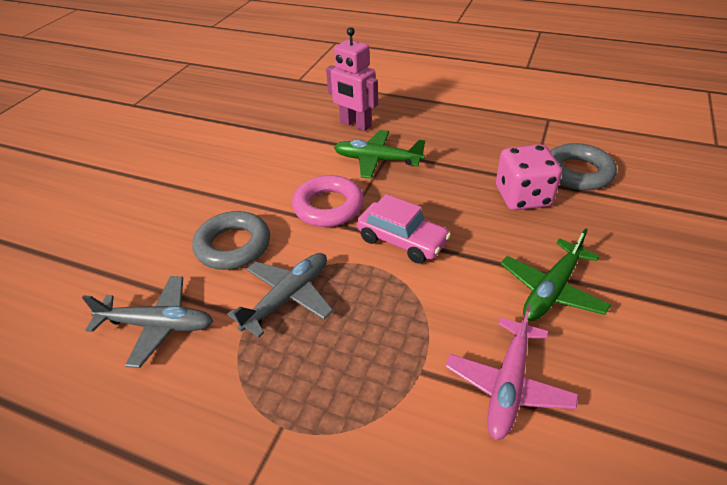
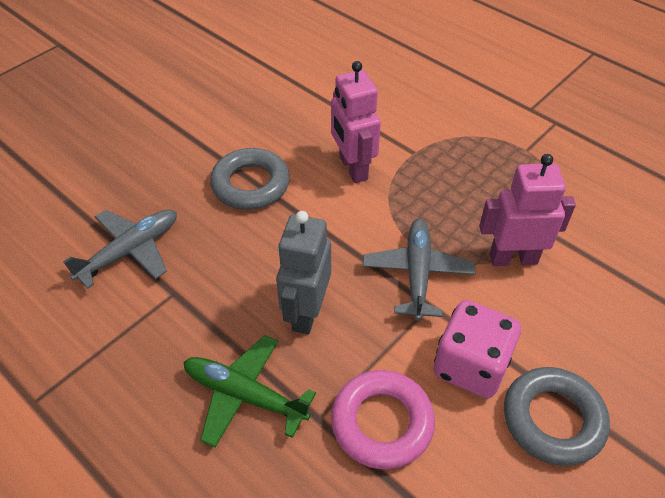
green plane: [334,130,425,179] [501,228,611,321] = 2 -> [184,335,316,448] = 1
grey robot: none = 0 -> [276,211,331,334] = 1
pink car: [357,194,451,264] = 1 -> none = 0
pink plane: [445,305,579,440] = 1 -> none = 0
pink robot: [326,27,378,131] = 1 -> [331,61,381,183] [479,154,576,266] = 2

